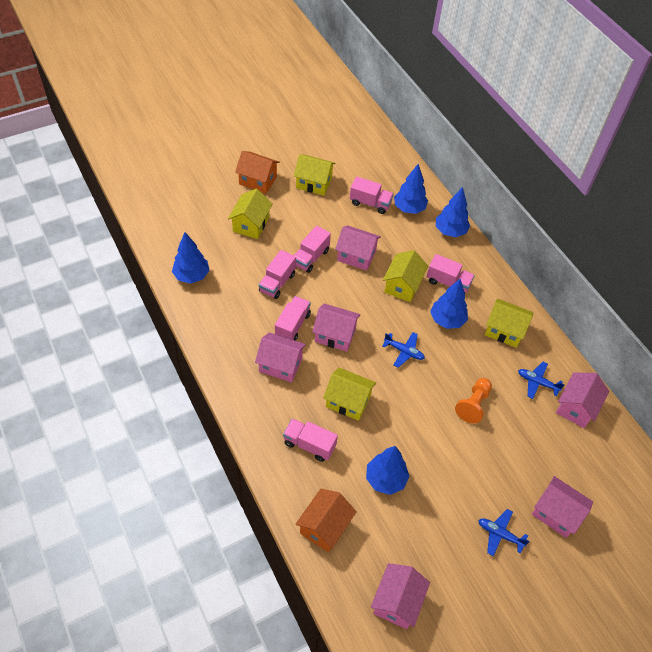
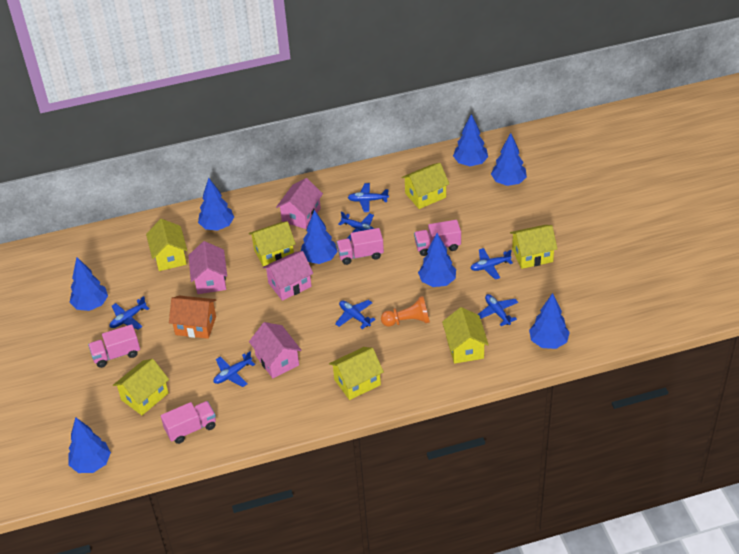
blue plane: [382,332,425,368] [478,509,530,556] [518,362,565,399] = 3 -> [110,296,150,330] [214,352,255,387] [335,300,376,329] [338,211,374,241] [348,183,389,212] [470,248,513,279] [478,294,518,326] = 7
blue tree: [172,232,210,284] [366,446,409,495] [394,164,428,214] [430,279,468,329] [436,187,470,237] = 5 -> [68,417,111,473] [70,257,108,311] [198,178,234,231] [301,210,338,264] [418,233,456,287] [453,114,488,166] [491,133,527,186] [529,293,570,349] = 8
orange house: [235,151,280,194] [296,489,357,552] = 2 -> [169,296,216,339] = 1
pink house: [255,332,306,383] [312,304,361,352] [335,225,381,271] [371,563,430,629] [532,476,593,538] [556,373,609,428] = 6 -> [188,241,227,294] [249,322,302,378] [263,251,313,301] [276,178,323,229] = 4
pink truck: [259,250,296,299] [275,296,311,341] [283,419,338,462] [294,226,331,273] [350,177,394,214] [427,254,475,293] = 6 -> [88,324,140,368] [161,401,216,444] [337,228,384,265] [414,220,461,256] = 4
yellow house: [228,189,273,239] [294,154,336,196] [323,367,376,421] [383,250,428,302] [485,299,533,348] = 5 -> [113,359,169,415] [146,219,187,271] [249,221,296,267] [329,347,384,400] [401,163,449,209] [442,307,489,364] [510,225,557,269] = 7

